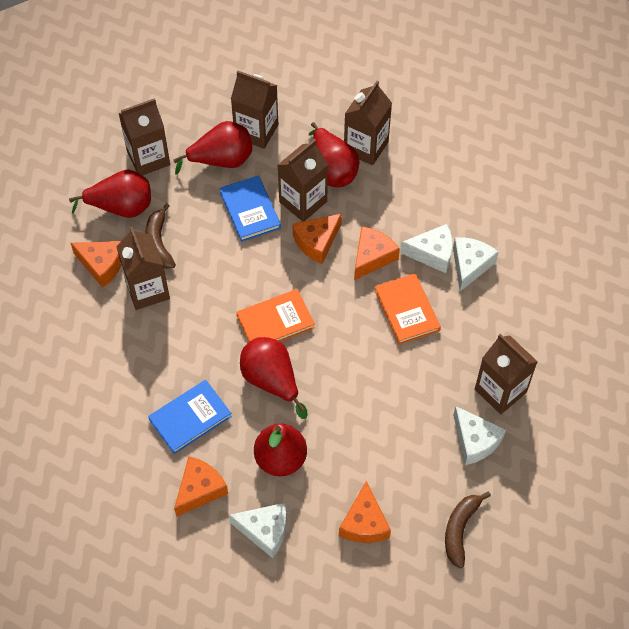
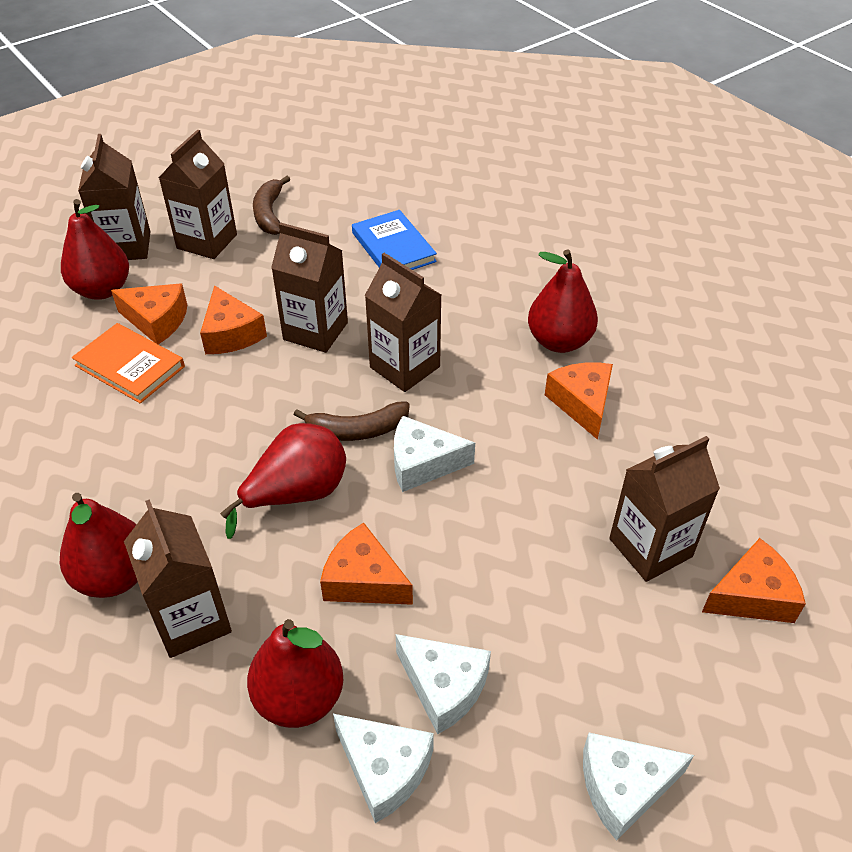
blue book: [148,380,232,454] [219,175,281,242] = 2 -> [352,210,437,270] = 1
orange book: [236,289,315,342] [375,273,441,345] = 2 -> [72,323,185,404] = 1

